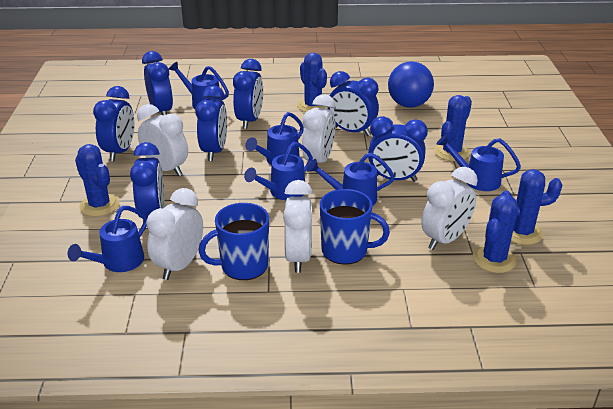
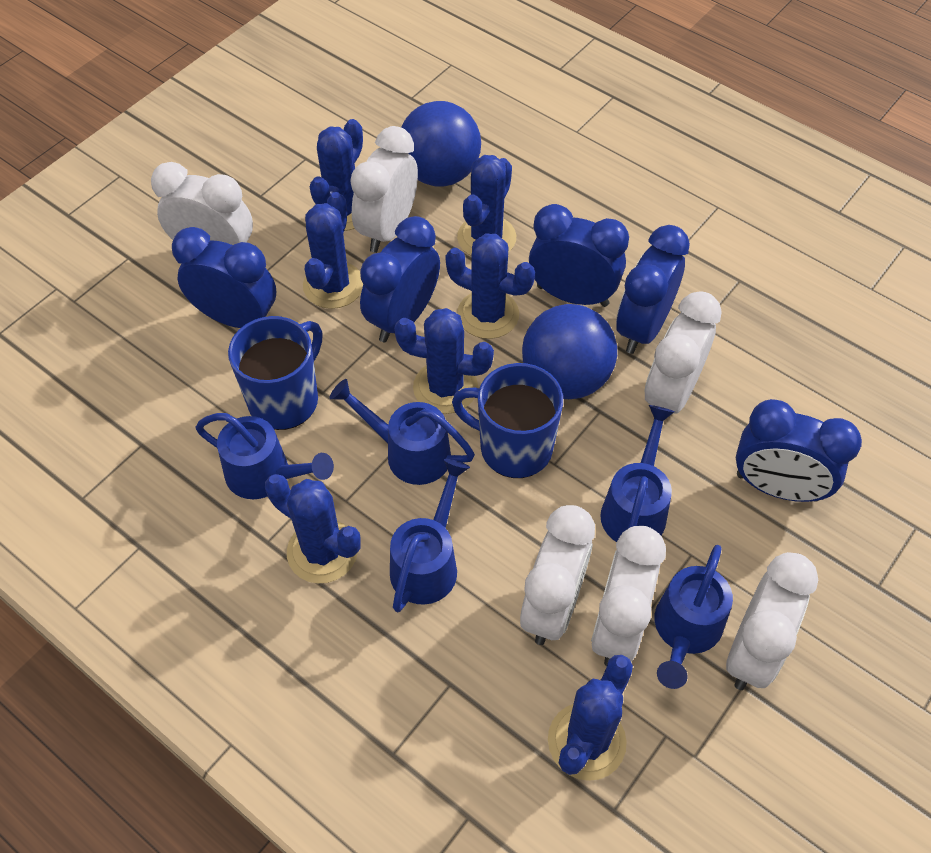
blue ball: [388,61,434,108] = 1 -> [401,101,481,187] [522,304,617,399] = 2
blue cactus: [75,144,119,217] [297,53,328,112] [434,95,472,161] [473,194,518,273] [500,169,562,245] = 5 -> [265,474,361,584] [303,192,363,309] [310,119,363,231] [394,308,494,414] [446,233,535,339] [457,155,516,256] [548,655,633,781] = 7
blue clock: [93,86,134,161] [130,142,165,218] [142,51,173,115] [196,86,227,161] [233,59,263,129] [328,71,379,136] [368,116,428,182] = 7 -> [172,227,276,328] [360,216,440,342] [529,204,629,307] [616,225,690,354] [736,399,862,502] = 5
blue watering can: [68,206,147,272] [169,62,229,110] [244,142,313,200] [245,112,304,165] [307,153,395,206] [437,134,521,191] = 6 -> [196,413,334,499] [329,379,475,485] [390,459,470,612] [600,405,675,542] [655,545,733,689] = 5
white clock: [137,104,188,176] [146,188,203,280] [283,180,312,273] [302,94,335,163] [421,167,478,250] = 5 -> [151,162,253,245] [350,126,418,253] [520,505,595,645] [591,526,666,666] [644,291,722,414] [726,552,818,690] = 6

